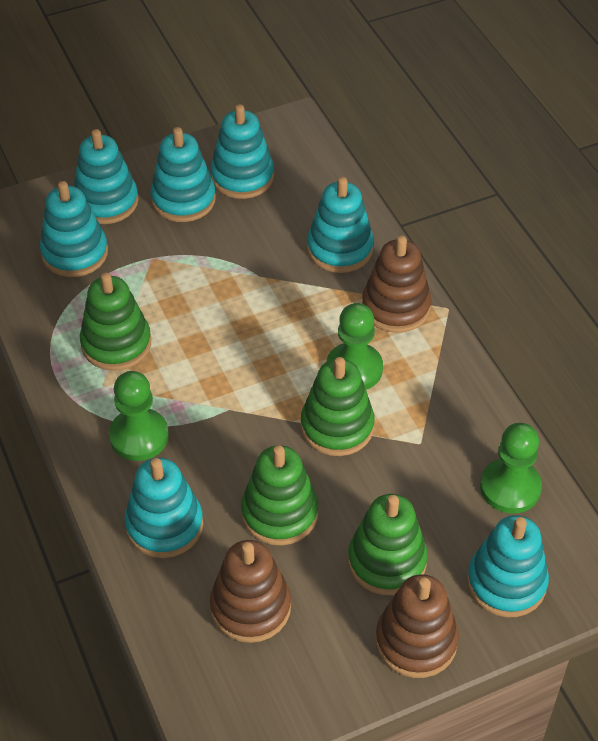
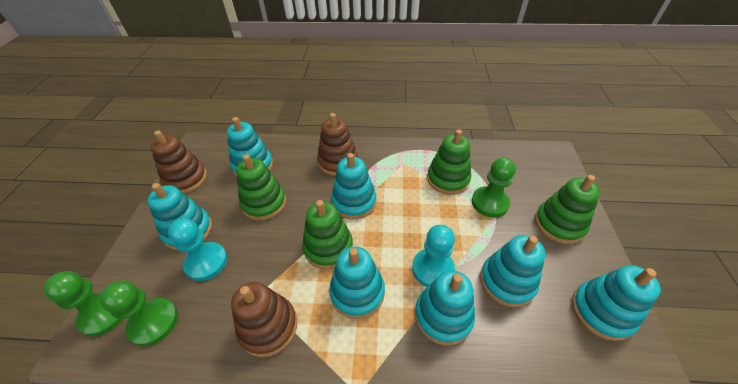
turquoise pawn: none = 0 -> [168,219,227,281] [412,225,455,287] = 2

